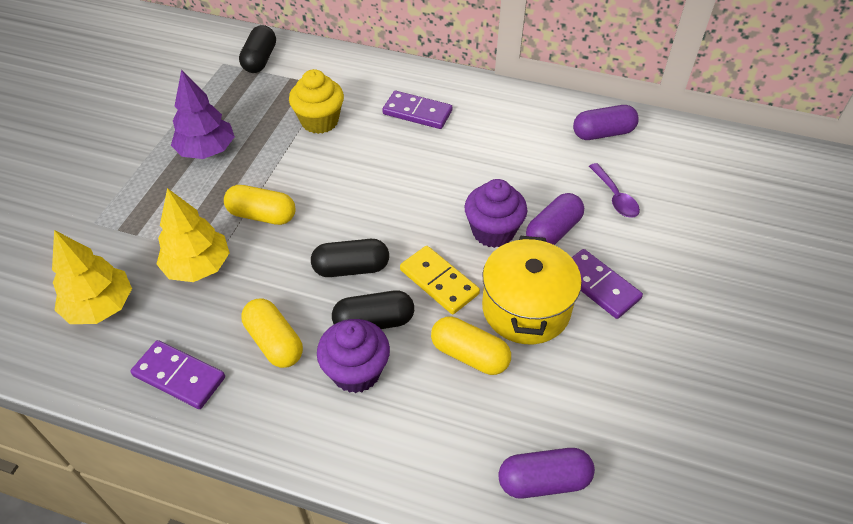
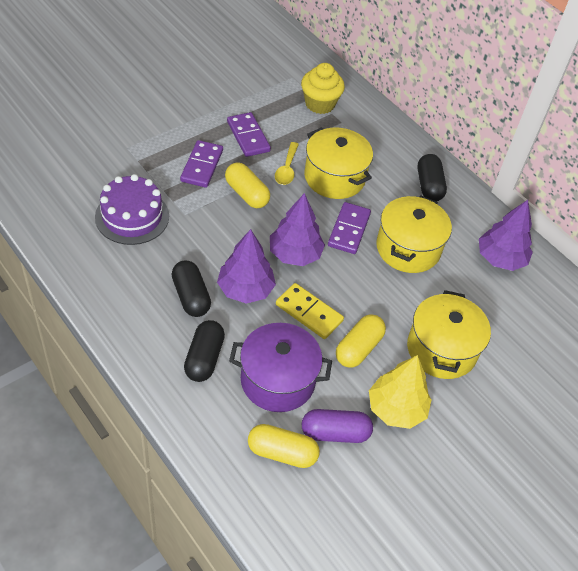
purple cake: none = 0 -> [95,174,169,245] = 1
purple capsule: [498,448,595,499] [526,193,584,245] [573,105,639,140] = 3 -> [302,409,373,443] = 1
purple cupcake: [317,319,390,393] [464,179,527,248] = 2 -> none = 0
purple pot: none = 0 -> [229,323,332,412] = 1
purple spoon: [589,163,640,218] = 1 -> none = 0
purple tree: [171,70,235,159] = 1 -> [217,229,276,304] [270,193,325,266] [479,200,533,271] = 3
yellow pot: [482,236,582,344] = 1 -> [304,127,373,199] [376,195,452,273] [407,290,491,379] = 3
yellow spoon: none = 0 -> [275,142,299,185] = 1
yellow tree: [52,230,132,324] [156,188,230,282] = 2 -> [369,355,432,429] = 1

